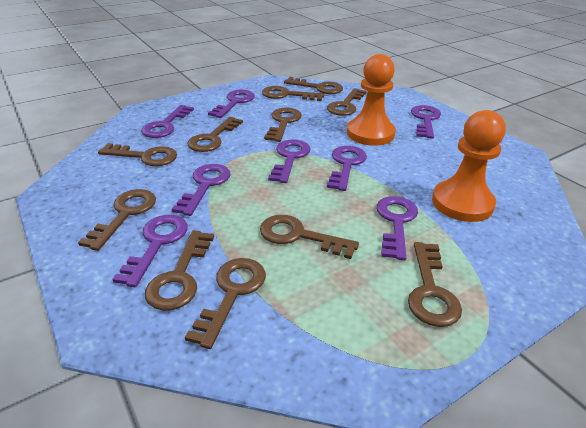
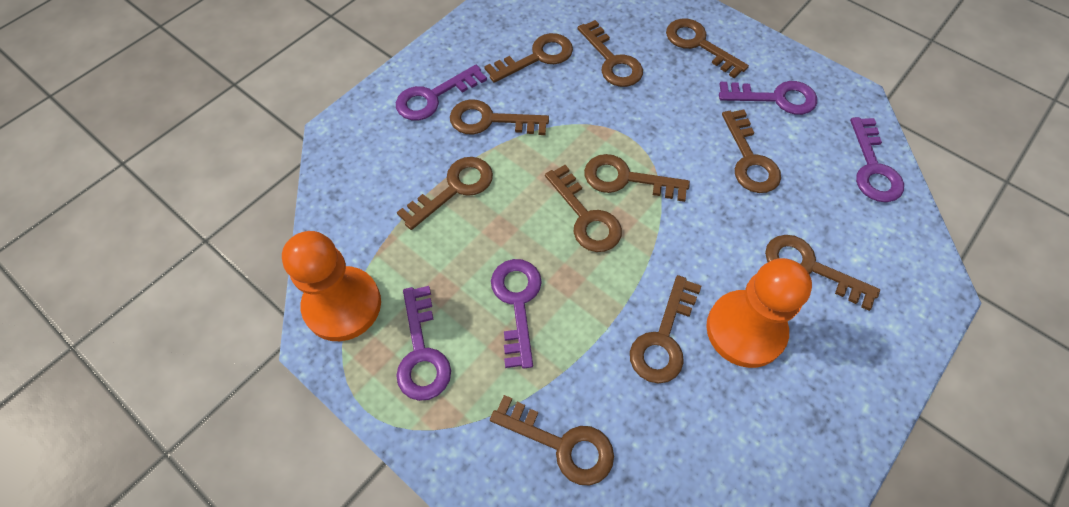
purple key: [112,215,188,287] [141,105,194,138] [171,164,231,216] [208,89,255,118] [268,139,311,183] [327,146,367,191] [376,196,418,260] [411,105,441,139] = 8 -> [396,65,487,121] [396,286,451,401] [491,259,542,368] [719,81,817,115] [850,117,904,202] = 5

